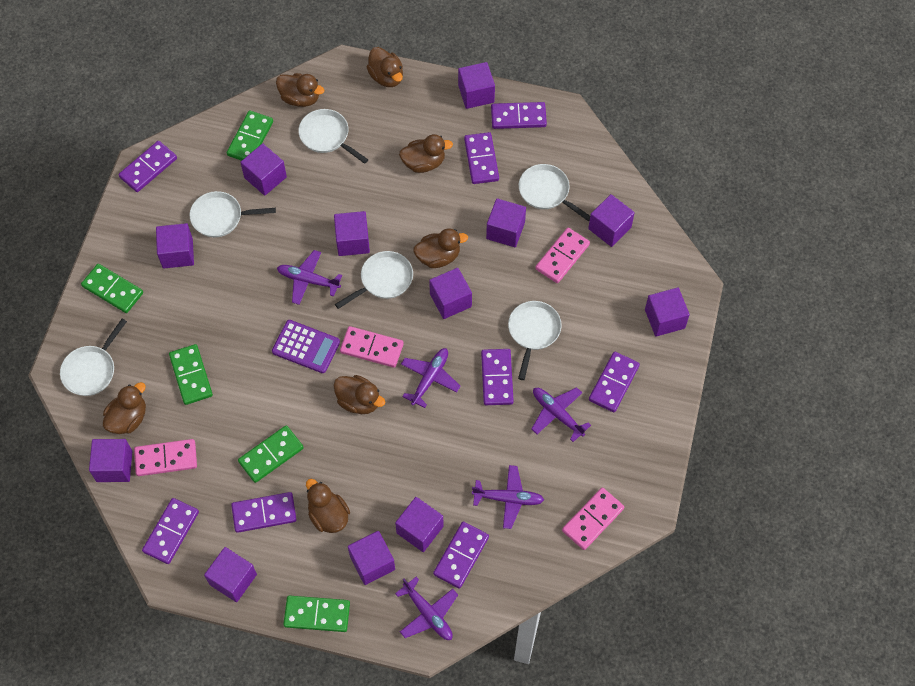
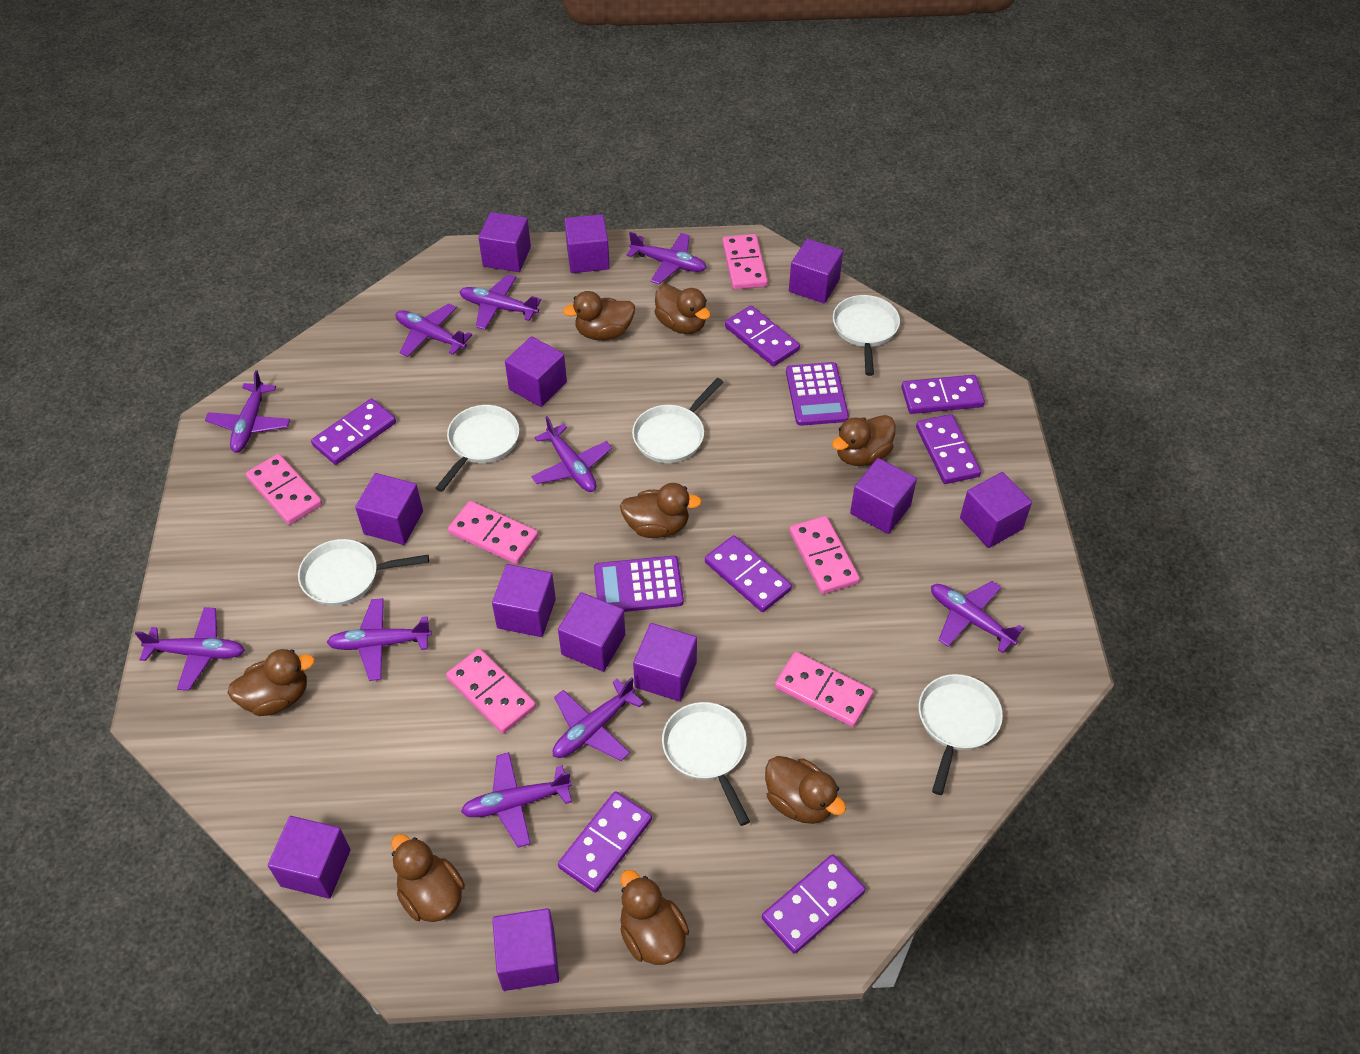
brown duck: [103,382,146,434] [276,73,324,107] [306,479,350,533] [333,375,385,414] [367,47,403,87] [399,134,453,173] [413,228,468,268] = 7 -> [227,649,315,716] [391,834,465,922] [563,291,635,340] [620,483,702,538] [620,870,689,965] [654,284,711,334] [765,756,846,824] [832,415,896,466] = 8
green domino: [81,264,143,313] [169,344,213,405] [227,110,273,161] [238,425,304,483] [283,595,350,632] = 5 -> none = 0
pink domino: [134,439,197,476] [340,326,404,368] [535,228,590,283] [562,487,624,550] = 4 -> [246,454,322,525] [446,648,536,734] [448,501,538,564] [722,234,768,290] [775,652,873,727] [789,516,860,594] = 6
purple calculator: [272,320,340,373] = 1 -> [594,556,684,612] [786,362,849,426] = 2
purple domino: [119,141,177,192] [142,498,199,564] [231,492,297,533] [433,522,489,589] [464,132,499,184] [481,349,514,405] [491,102,547,129] [589,352,640,412] = 8 -> [311,399,396,465] [558,791,652,893] [705,536,792,612] [725,306,800,366] [762,855,866,954] [901,375,985,414] [916,414,981,484] = 7
purple plane: [277,250,342,305] [395,577,458,640] [401,348,460,408] [472,465,544,529] [532,387,591,442] = 5 -> [135,607,245,690] [205,370,290,453] [327,598,432,681] [396,303,472,357] [459,274,541,330] [461,752,572,847] [531,416,612,492] [553,677,644,761] [627,232,707,284] [931,581,1024,653] = 10

